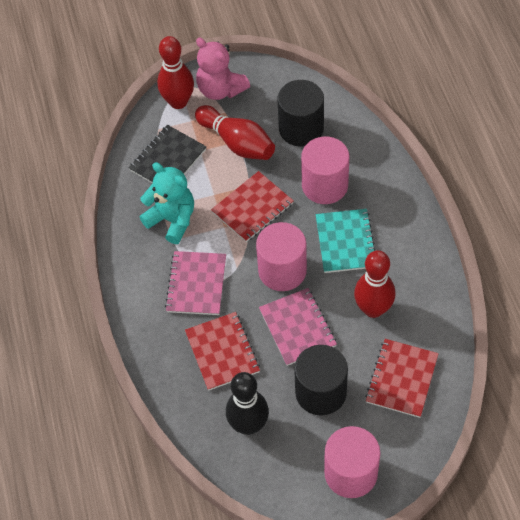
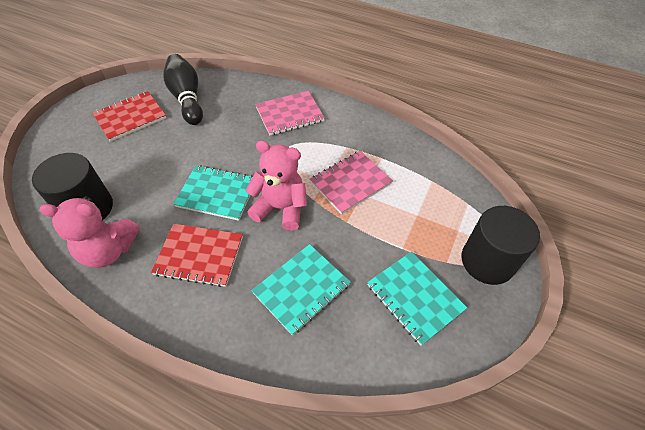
black notebook: [129,125,207,184] = 1 -> none = 0
pink cylinder: [256,222,307,291] [301,137,349,204] [324,426,380,498] = 3 -> none = 0
pink teddy bear: [196,38,250,100] = 1 -> [39,196,140,268] [245,140,307,231] = 2
red bowling pin: [157,36,194,109] [195,105,275,160] [354,250,396,318] = 3 -> none = 0
red notebook: [185,312,260,391] [211,171,294,242] [365,339,439,418] = 3 -> [92,91,166,141] [151,223,243,287] = 2
turquoise notebook: [316,209,376,273] = 1 -> [173,165,253,221] [251,244,350,335] [367,251,467,346] = 3
turquoise teddy bear: [140,162,194,244] = 1 -> none = 0

